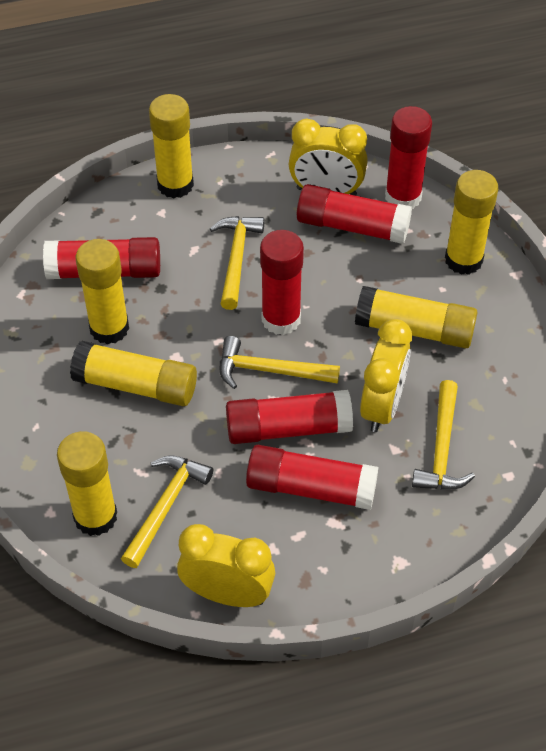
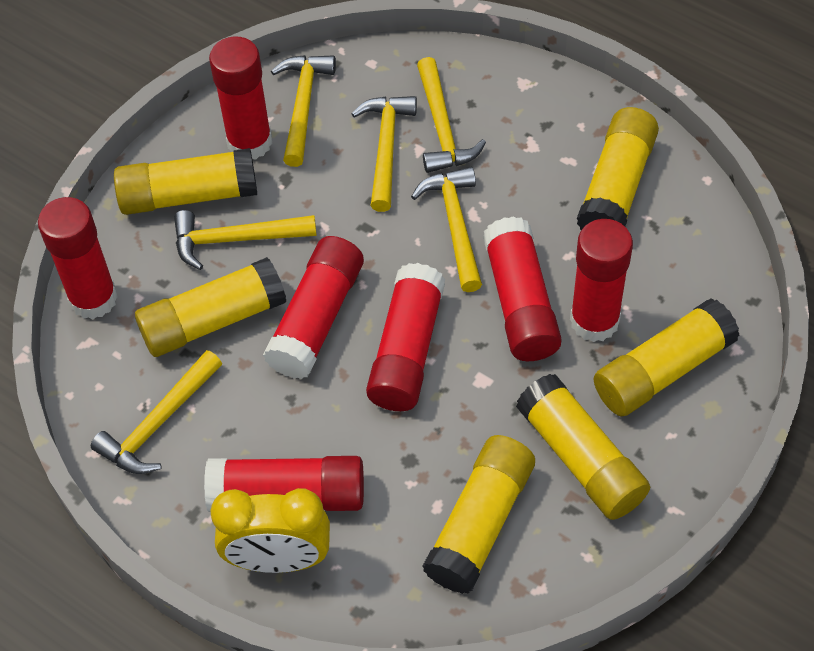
red glue stick: [43,237,160,279] [226,390,353,444] [246,445,378,510] [260,230,304,335] [297,184,412,244] [385,106,432,209] = 6 -> [38,197,118,319] [204,456,364,512] [209,37,272,160] [263,236,364,379] [366,263,445,411] [483,216,562,361] [570,219,633,342] = 7
yellow clock: [177,524,275,607] [289,118,368,196] [360,319,412,432] = 3 -> [210,488,330,573] = 1
yellow hammer: [121,456,213,568] [210,216,264,310] [220,336,340,389] [412,380,475,490] = 4 -> [91,350,222,474] [174,210,317,270] [271,55,336,167] [351,96,417,212] [411,167,482,292] [417,57,486,173] = 6

